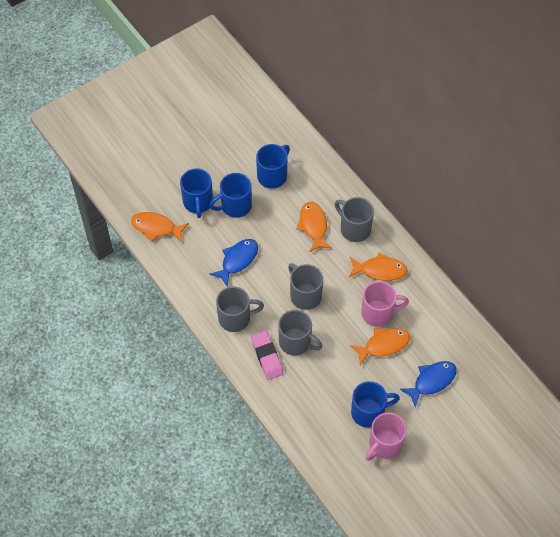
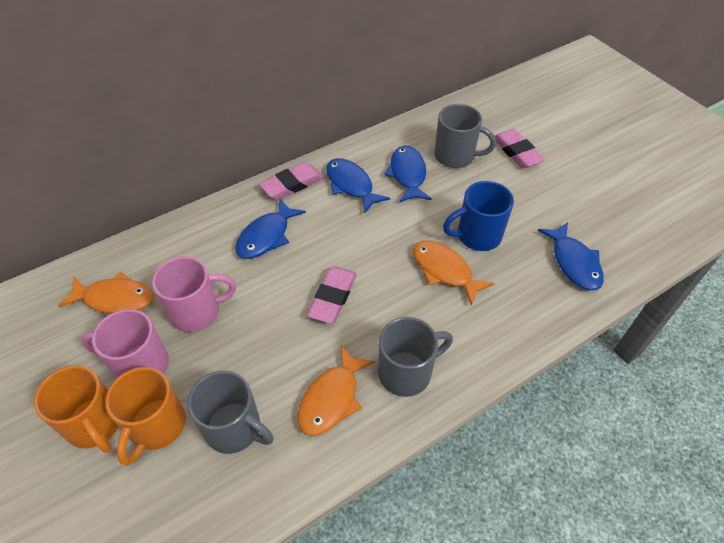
blue fish: [209,239,258,287] [400,361,457,407] = 2 -> [235,199,306,259] [326,158,390,214] [384,146,431,202] [538,222,604,290] = 4
blue mug: [180,169,213,218] [209,173,252,218] [256,144,290,189] [351,381,400,428] = 4 -> [443,181,514,251] = 1
grey mug: [216,286,264,332] [278,310,322,356] [288,263,323,310] [335,197,374,242] = 4 -> [187,371,274,454] [378,317,453,397] [434,104,496,168] = 3
orange fish: [131,212,189,243] [296,202,332,253] [349,252,408,281] [350,328,410,365] = 4 -> [58,272,154,314] [297,345,375,436] [413,240,495,305] = 3
orange mug: none = 0 -> [34,365,119,453] [105,367,186,466] = 2
pink eraser: [251,331,283,380] = 1 -> [259,162,323,200] [307,267,357,324] [495,129,545,168] = 3

